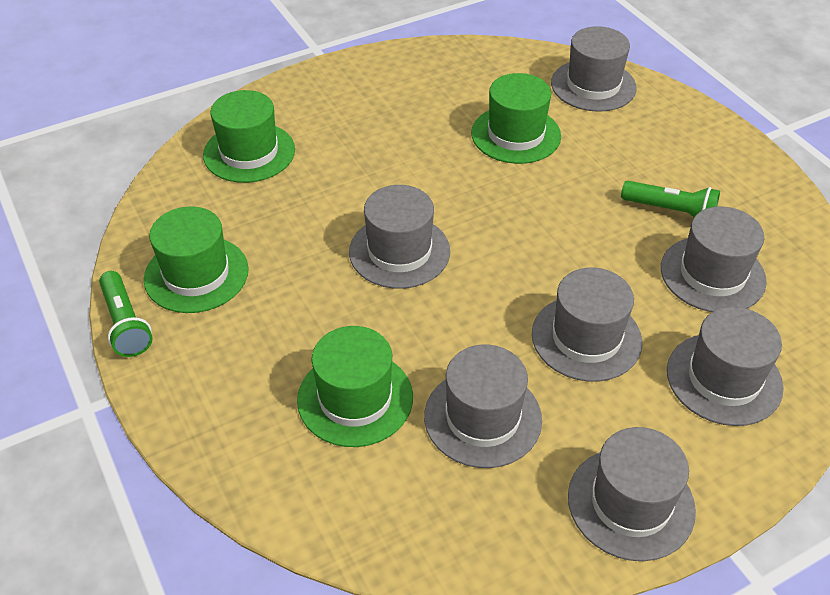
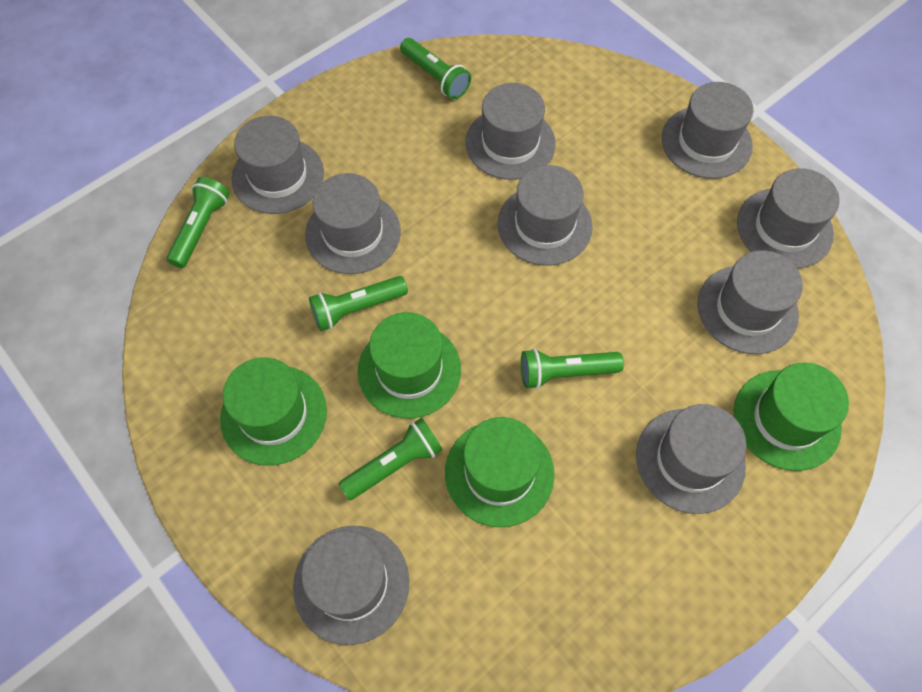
green flashlight: [99,271,153,357] [621,181,720,217] = 2 -> [167,177,230,268] [309,276,408,331] [339,418,443,500] [400,38,471,99] [521,349,624,389] = 5
grey hat: [349,185,450,289] [424,344,542,468] [532,268,642,382] [551,26,637,112] [568,427,696,561] [661,207,767,312] [667,307,784,426] = 7 -> [231,116,324,214] [293,526,409,645] [305,173,401,274] [465,83,555,180] [497,165,593,266] [636,404,746,514] [662,82,753,179] [698,250,803,354] [737,168,840,269] = 9

